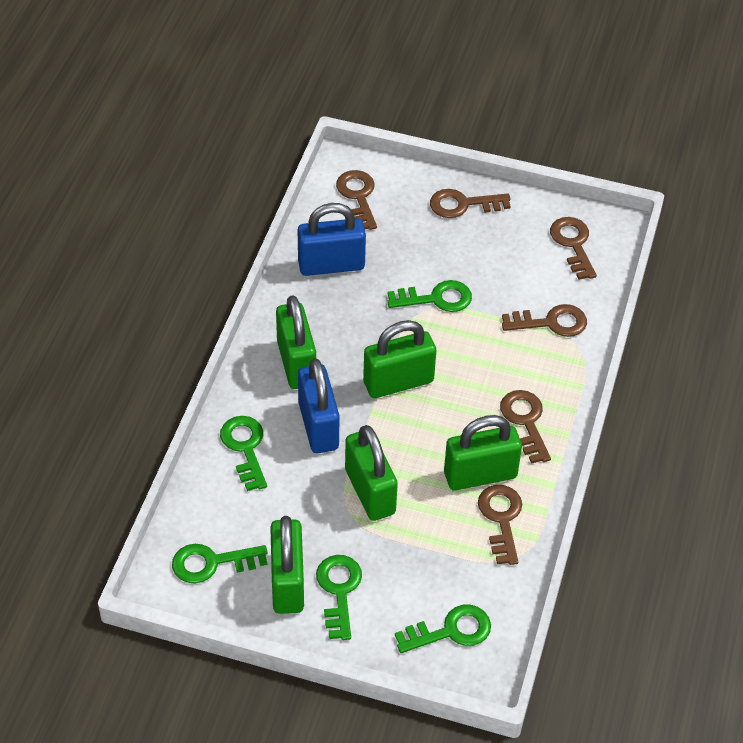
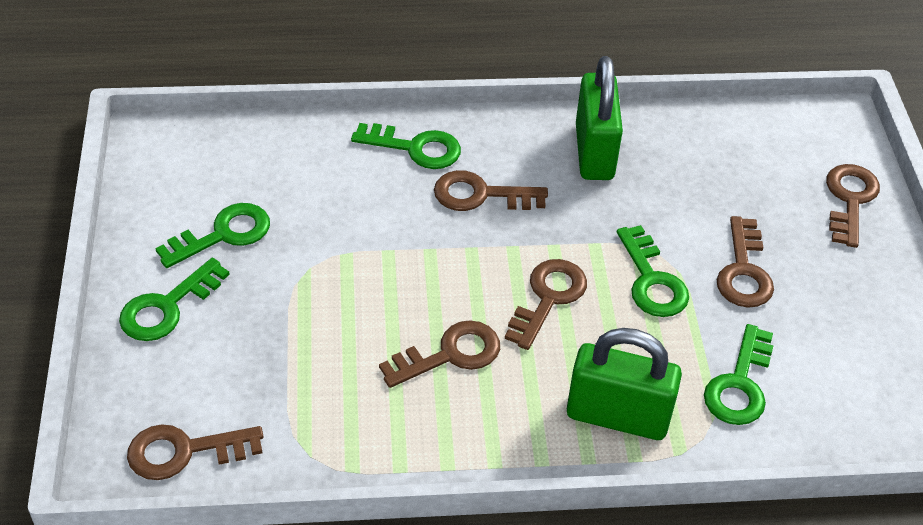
blue padlock: [298,203,366,276] [298,358,340,453] = 2 -> none = 0
green padlock: [270,516,304,614] [276,295,316,389] [345,425,398,521] [363,320,436,398] [444,415,522,491] = 5 -> [567,328,682,440] [576,56,623,180] = 2

